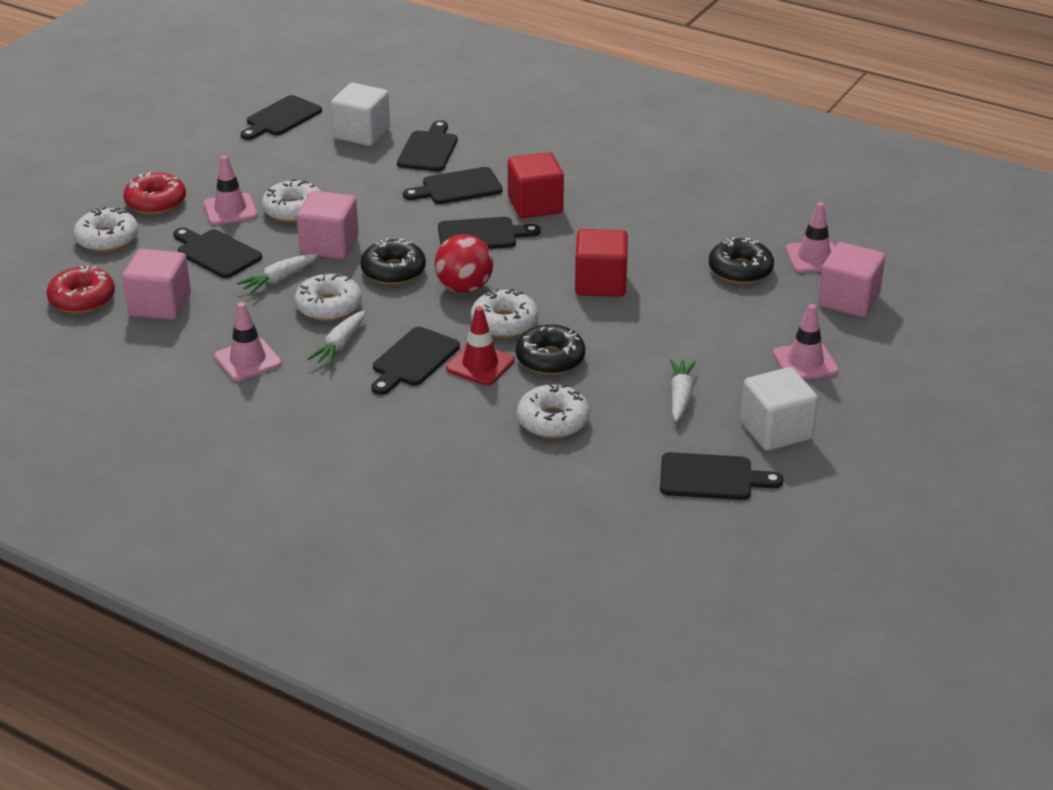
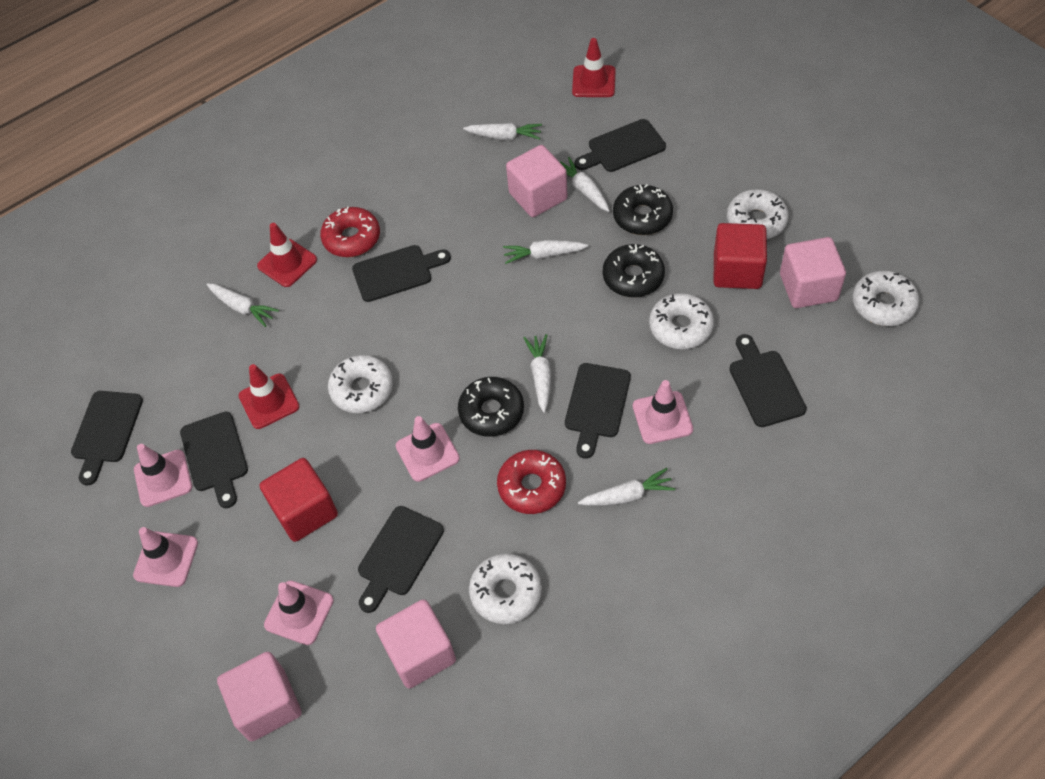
pink cube: [122,249,191,320] [297,191,359,259] [818,242,885,317] = 3 -> [217,652,302,741] [376,599,456,689] [506,145,568,217] [780,237,846,308] = 4
pink traffic cone: [204,155,258,225] [214,302,282,381] [773,304,839,380] [786,202,835,273] = 4 -> [133,527,198,587] [134,444,192,507] [264,580,334,645] [396,416,460,482] [633,380,693,444] = 5
red ball: [435,234,493,293] = 1 -> none = 0
red traffic cone: [446,306,514,385] = 1 -> [239,364,299,429] [257,223,317,287] [572,38,616,97] = 3
white carrot: [237,254,319,294] [307,310,365,366] [670,359,696,422] = 3 -> [207,283,279,327] [463,123,542,140] [503,240,588,264] [524,334,551,413] [560,157,610,212] [578,468,675,506] = 6
white cube: [331,83,390,146] [741,367,818,451] = 2 -> none = 0

